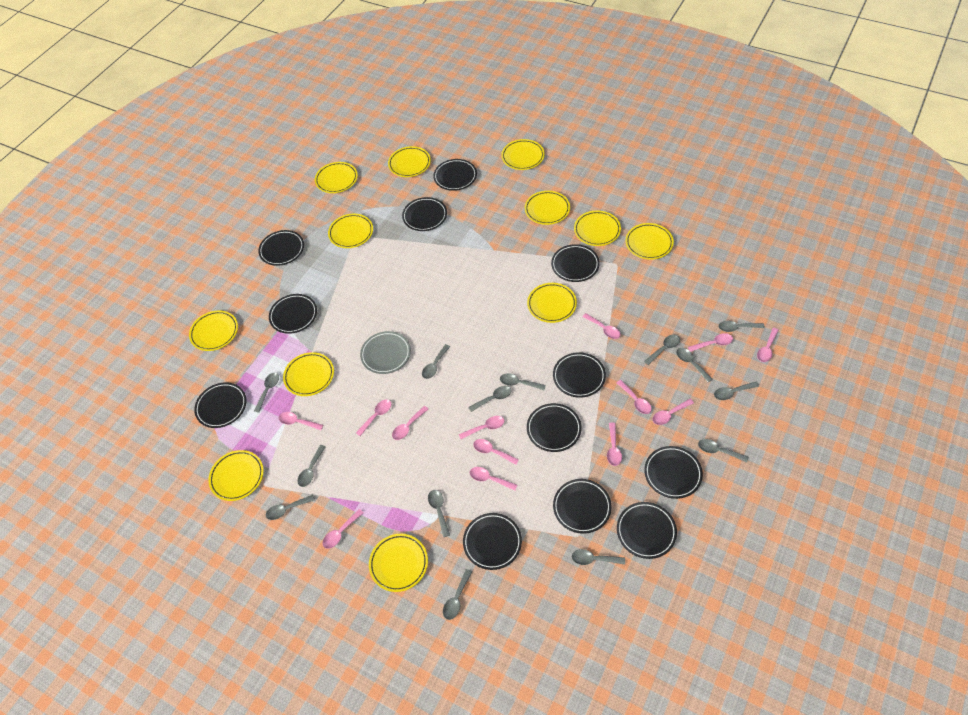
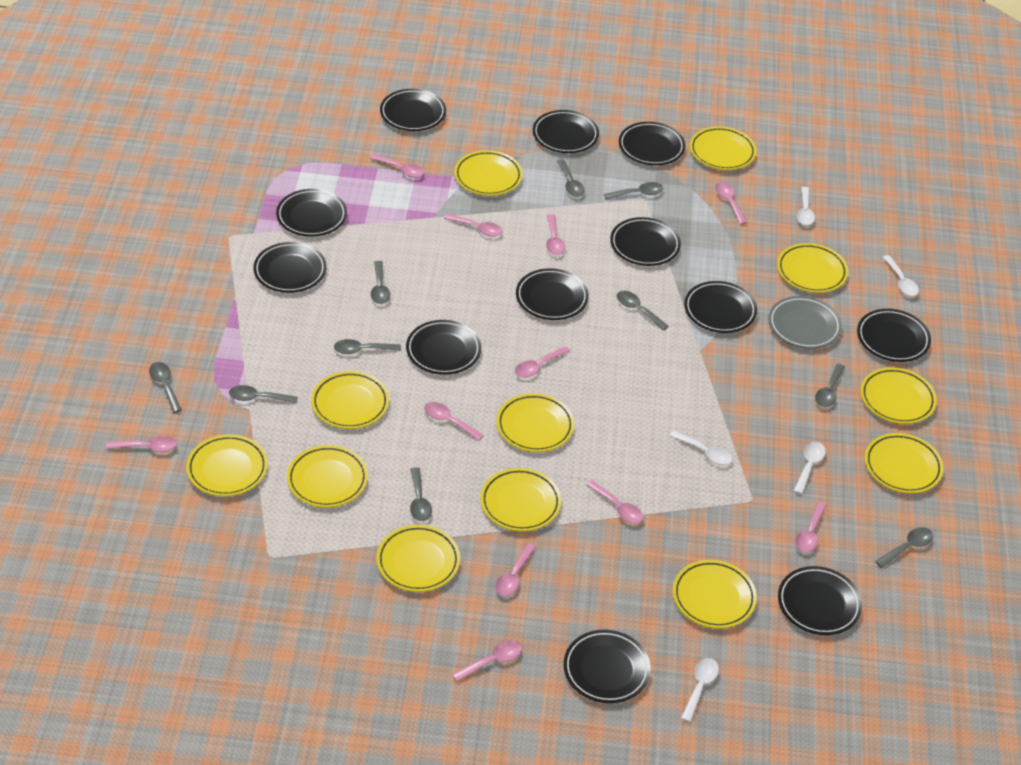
grey spoon: [254,373,279,413] [266,495,315,520] [297,445,326,487] [422,344,450,379] [428,490,450,537] [443,569,472,620] [468,386,512,412] [500,373,546,390] [572,549,625,565] [644,335,680,365] [676,348,713,382] [698,439,748,462] [714,382,759,400] [719,321,765,332] = 14 -> [149,362,182,413] [229,385,298,404] [334,339,401,354] [371,261,390,304] [410,467,432,521] [557,159,585,197] [604,182,664,200] [617,291,669,331] [815,364,845,407] [875,527,933,568] = 10
pink spoon: [279,412,323,430] [322,509,363,549] [356,400,391,436] [392,406,429,440] [459,416,505,439] [470,467,517,491] [473,439,519,465] [582,313,621,339] [607,423,622,466] [616,380,652,414] [652,399,694,425] [688,333,733,352] [757,328,779,362] = 13 -> [106,436,177,452] [369,154,424,178] [424,402,484,441] [444,214,503,237] [452,640,522,682] [495,543,536,596] [515,346,570,378] [546,214,565,255] [586,480,643,524] [715,182,747,225] [795,502,827,553] = 11
white spoon: none = 0 -> [669,430,732,465] [681,658,719,722] [794,442,826,494] [797,187,815,225] [883,255,919,296] = 5

